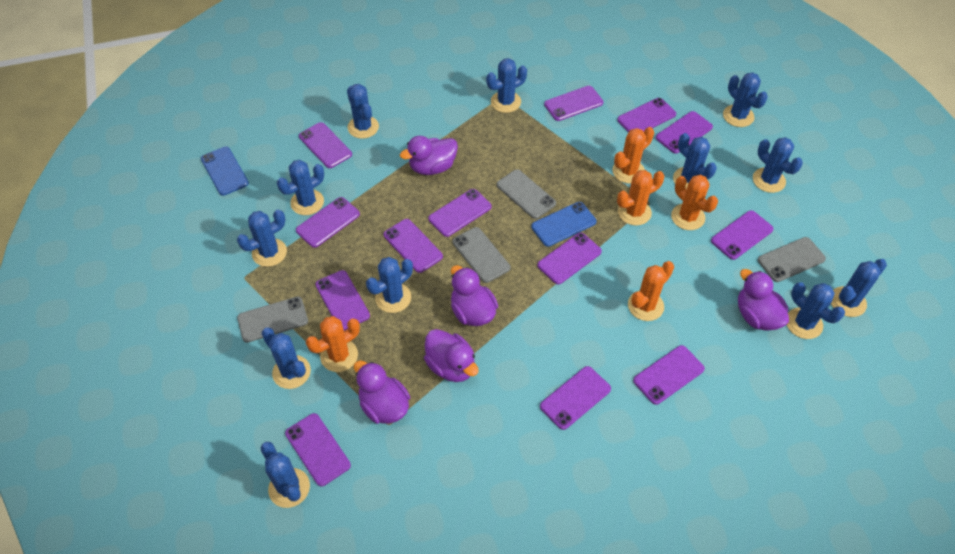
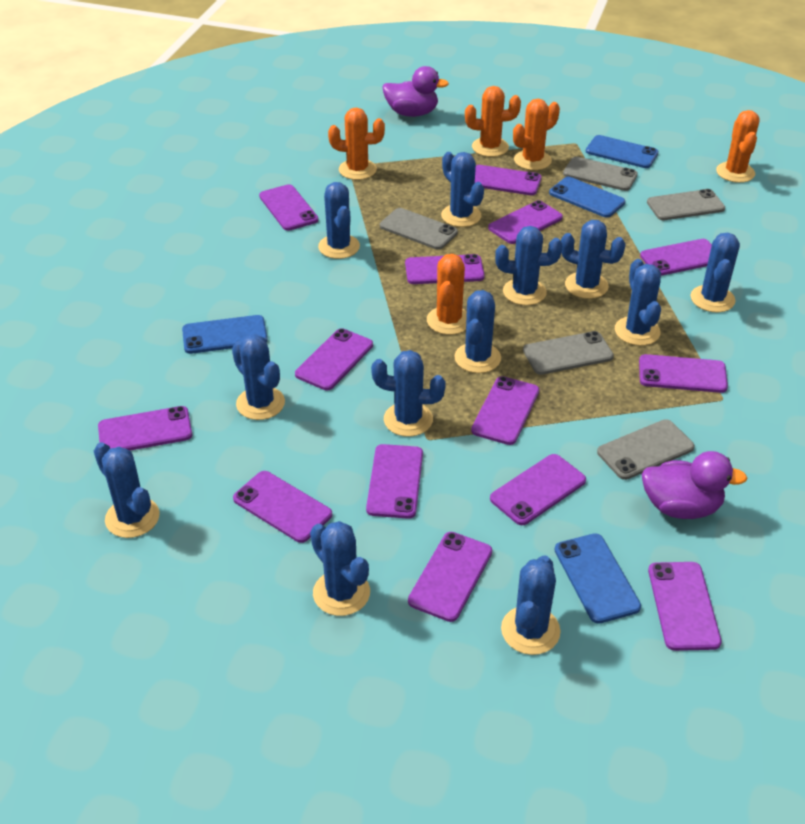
blue phone: [201,146,249,196] [531,202,597,247] = 2 -> [182,315,268,354] [549,177,625,218] [555,533,641,624] [586,135,659,168] = 4
grey phone: [237,297,308,343] [452,227,511,283] [497,169,556,219] [758,237,826,282] = 4 -> [380,208,458,250] [523,331,614,375] [563,157,638,191] [597,419,695,480] [647,189,725,220] = 5
purple duck: [354,361,410,424] [400,136,458,175] [424,329,479,382] [451,265,498,326] [738,269,789,330] = 5 -> [382,66,449,117] [642,451,747,519] = 2
purple phone: [285,413,351,486] [296,197,360,248] [299,122,352,168] [315,270,370,330] [384,219,443,273] [428,189,492,237] [537,233,602,284] [540,366,611,430] [544,86,604,121] [617,98,676,133] [633,345,705,405] [656,111,713,154] [711,210,774,260] = 13 -> [98,406,192,451] [233,471,332,543] [259,184,319,231] [295,328,373,390] [366,444,423,519] [405,254,485,284] [408,532,492,622] [471,376,539,445] [475,165,542,195] [488,200,563,244] [490,454,586,525] [639,354,728,393] [640,239,712,276] [648,562,722,651] = 14

